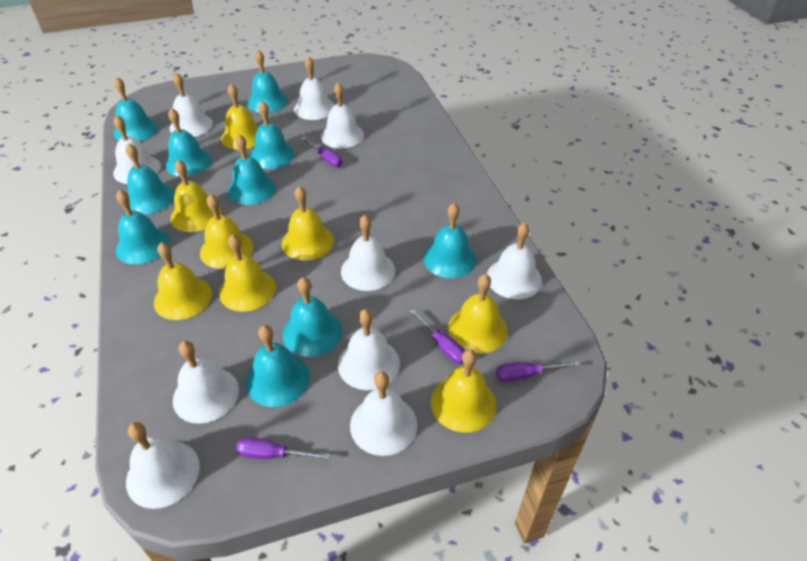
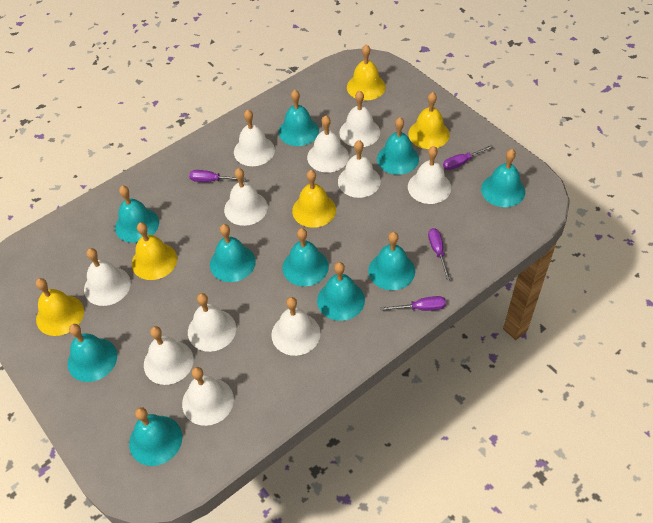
white bell: [113,115,161,184] [126,422,200,509] [169,73,213,137] [173,341,239,424] [294,56,334,120] [321,83,364,148] [338,309,400,390] [341,215,395,291] [350,372,417,456] [487,222,542,299] = 10 -> [84,248,131,306] [144,326,194,385] [182,367,234,426] [188,293,236,352] [224,168,268,226] [234,110,275,166] [271,297,321,356] [307,115,349,173] [338,140,381,198] [339,90,380,147] [408,146,451,204] = 11
yellow bell: [154,242,212,320] [170,160,221,232] [200,194,253,269] [219,234,276,312] [221,84,259,150] [282,186,334,260] [431,349,496,433] [448,274,508,353] = 8 -> [36,278,84,336] [132,222,177,280] [292,170,336,228] [347,45,386,101] [408,92,450,149] = 5

